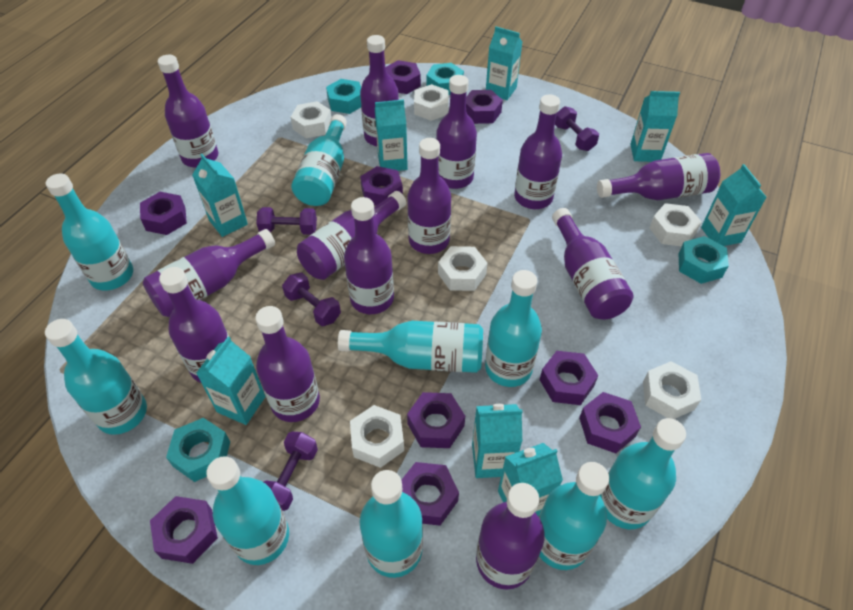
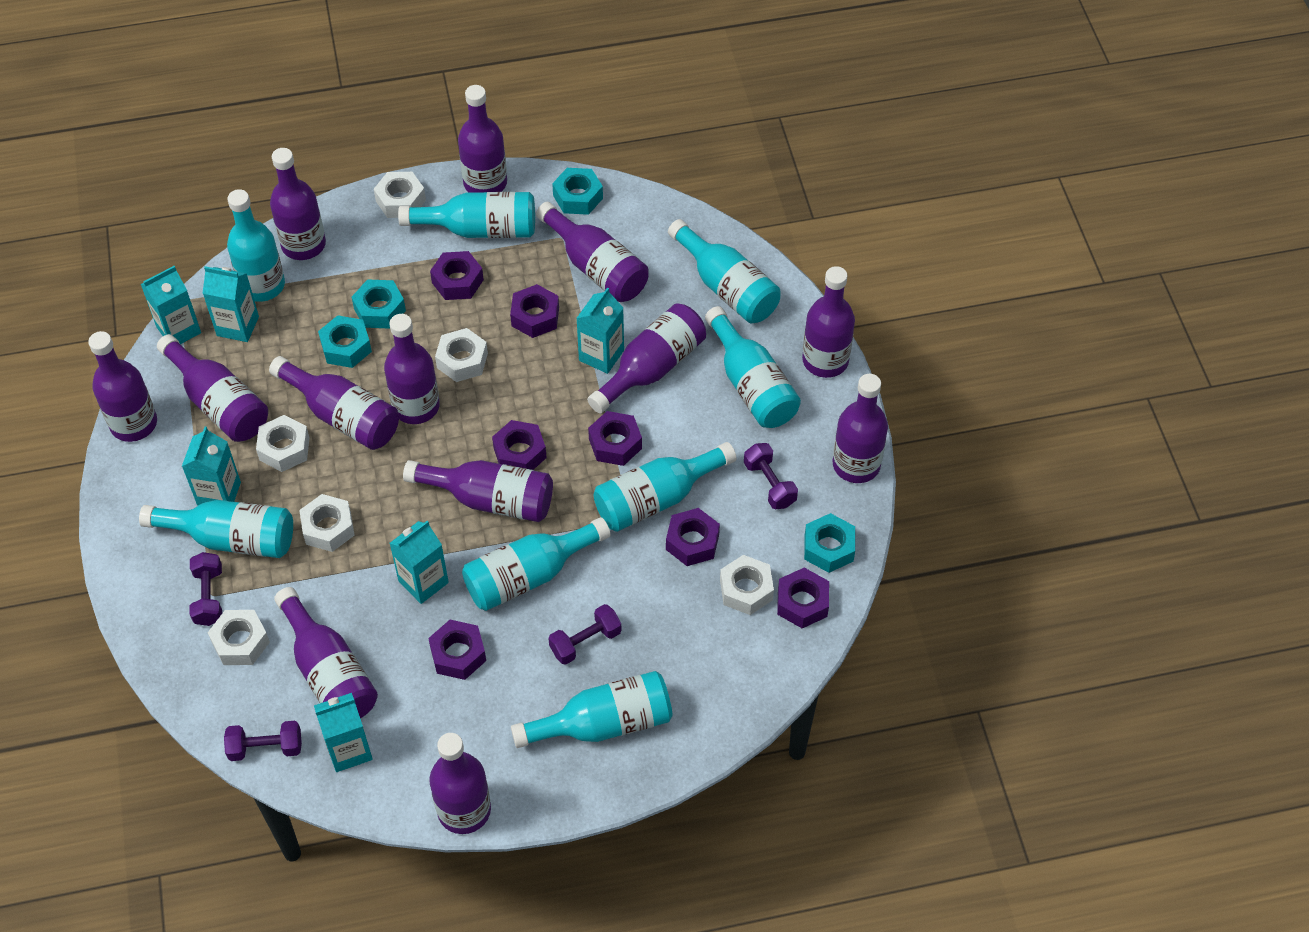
purple nut: [140,192,187,235] [150,496,218,564] [360,166,403,206] [386,60,421,94] [402,462,459,526] [407,392,465,448] [466,90,503,124] [539,351,598,405] [579,392,641,453] = 9 -> [428,620,486,680] [430,251,484,300] [492,420,547,470] [510,284,559,338] [588,411,642,466] [666,508,720,566] [777,568,829,628] = 7
turquoise bottle: [45,319,147,435] [46,173,133,291] [206,456,289,565] [291,114,347,206] [338,321,483,373] [360,470,423,578] [485,270,542,387] [539,462,609,570] [600,418,686,529] = 9 -> [139,500,293,558] [227,189,285,302] [398,192,535,238] [462,517,611,611] [511,671,672,748] [594,442,737,532] [668,219,781,323] [705,306,801,428] = 8
turquoise carton: [192,154,248,237] [196,337,266,425] [375,99,408,171] [472,404,523,478] [486,27,523,100] [498,443,563,517] [630,91,680,162] [701,164,767,246] = 8 -> [141,266,201,344] [182,427,241,506] [203,266,259,342] [314,693,373,772] [390,521,449,604] [576,288,624,374] = 6

